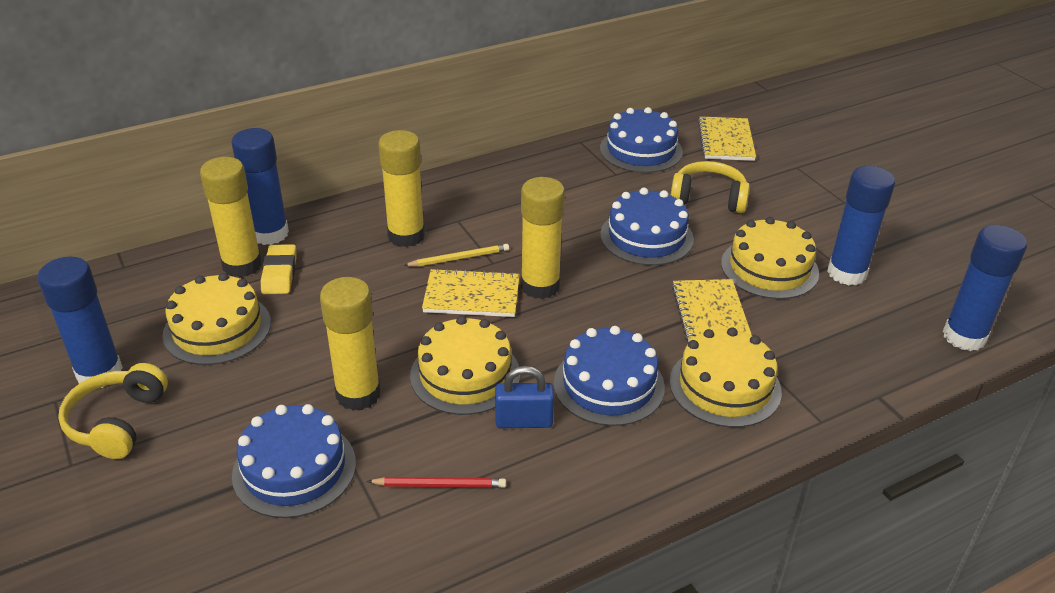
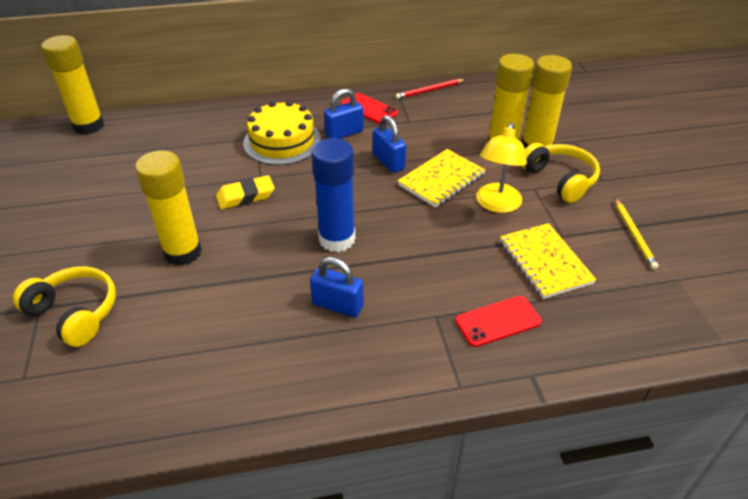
blue cake: [232,404,356,518] [554,326,665,426] [600,107,683,173] [600,188,694,266] = 4 -> none = 0
blue glue stick: [38,257,123,388] [231,128,289,245] [827,166,895,285] [943,225,1027,351] = 4 -> [311,138,355,252] = 1
blue padlock: [495,366,554,428] = 1 -> [310,257,364,318] [324,89,364,139] [373,115,406,173] = 3
red phone: none = 0 -> [341,93,398,124] [455,296,542,347] = 2
yellow cake: [162,273,271,365] [410,316,520,415] [670,327,782,428] [721,217,819,299] = 4 -> [243,100,321,165] = 1
yellow lamp: none = 0 -> [476,122,527,213] = 1
yellow notebook: [422,268,520,317] [672,279,752,342] [698,116,756,161] = 3 -> [398,149,485,208] [500,223,596,299] = 2

